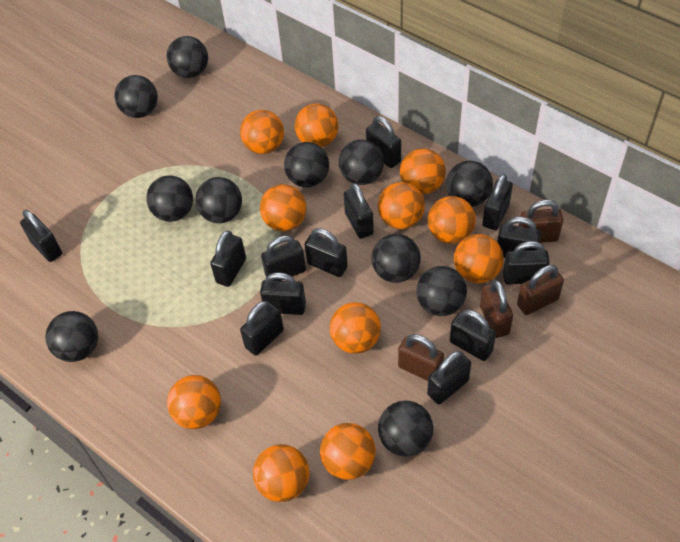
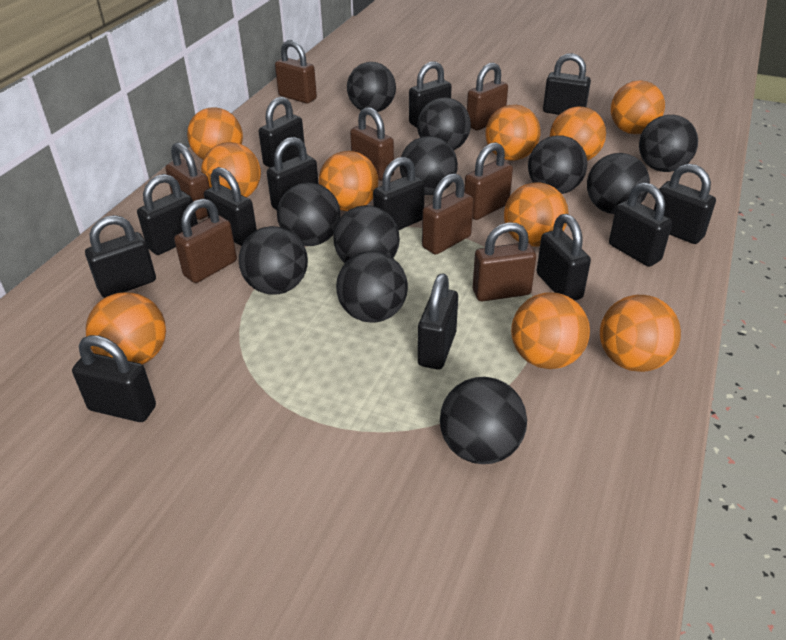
brown padlock: [398,334,444,381] [480,280,513,338] [517,265,564,315] [519,200,563,243] = 4 -> [165,142,210,220] [174,199,237,283] [275,40,317,103] [350,107,394,181] [422,173,474,255] [464,142,513,220] [467,63,508,131] [473,222,536,301] = 8
orange ball: [167,375,221,429] [240,110,284,154] [253,444,309,502] [260,184,307,231] [295,104,339,147] [320,423,376,480] [330,302,381,354] [378,182,425,229] [400,149,446,195] [428,196,476,244] [454,234,504,283] = 11 -> [86,292,166,365] [187,107,243,159] [201,142,261,197] [319,151,378,211] [486,105,541,161] [504,182,569,247] [511,292,590,369] [550,107,606,161] [600,295,681,372] [611,80,665,134] = 10

